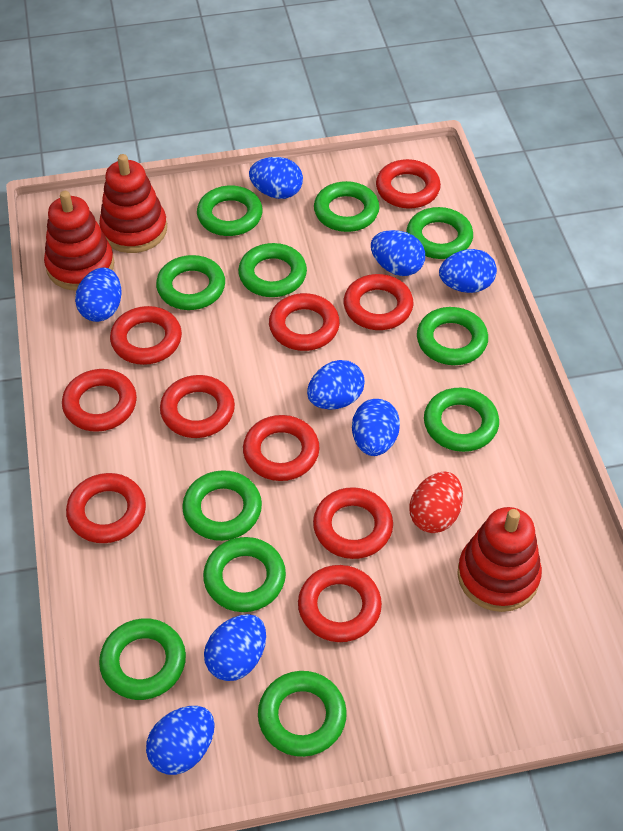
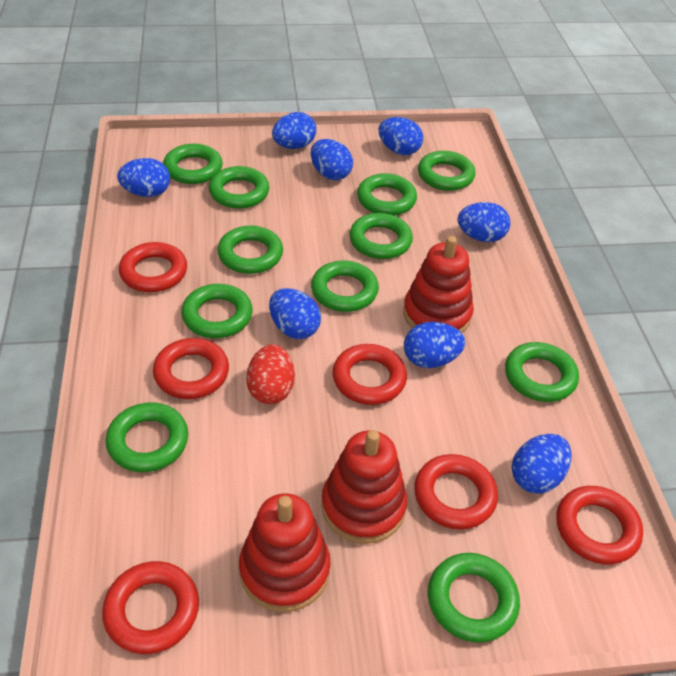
red ring: [62,369,137,432] [66,473,146,543] [110,306,182,365] [160,375,235,438] [243,415,320,481] [269,293,340,351] [298,565,382,642] [313,487,393,559] [344,274,413,330] [376,159,441,209] = 10 -> [102,561,199,654] [119,242,187,292] [153,338,229,399] [333,344,407,405] [414,454,498,530] [557,486,643,564] = 6

